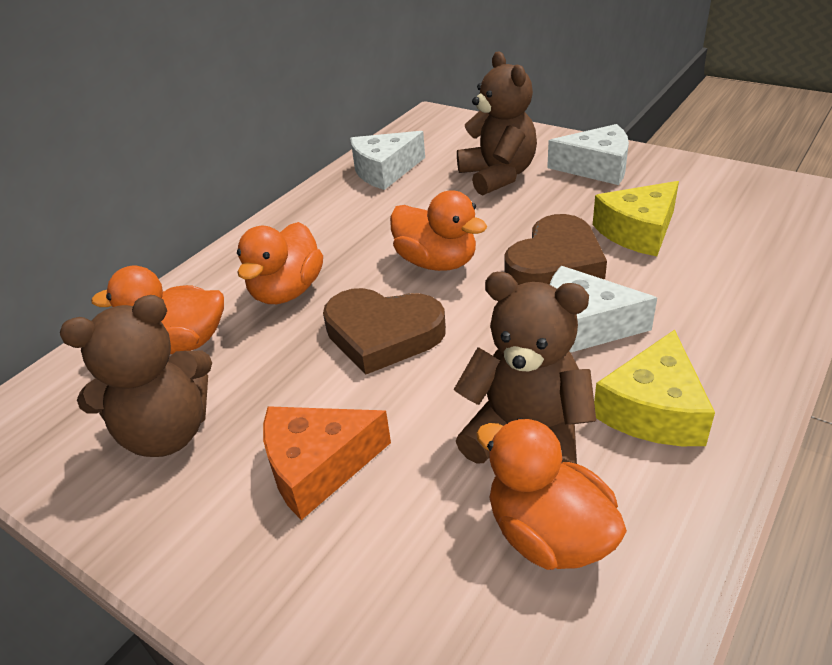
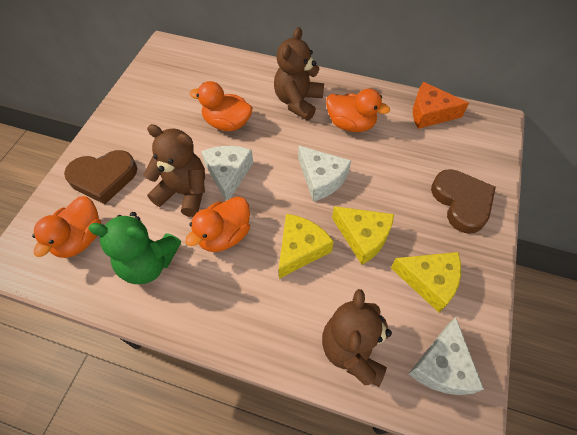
green teddy bear: none = 0 -> [88,212,181,284] = 1
yellow cheese: [593,181,679,257] [594,330,715,446] = 2 -> [279,214,334,279] [332,206,394,265] [391,252,461,313] = 3

